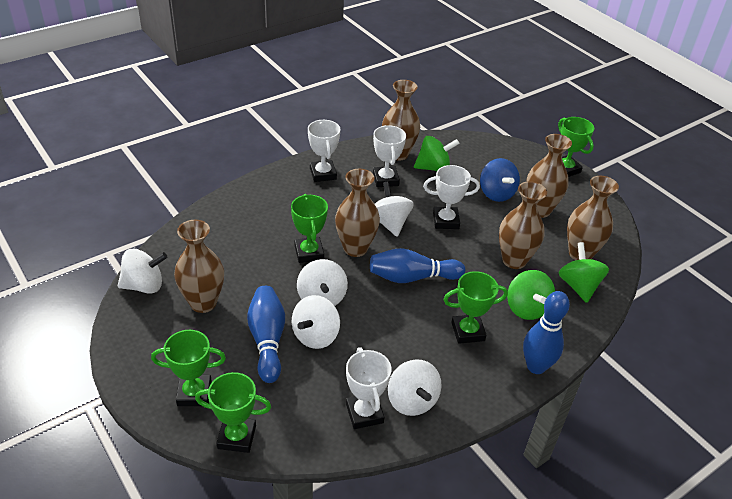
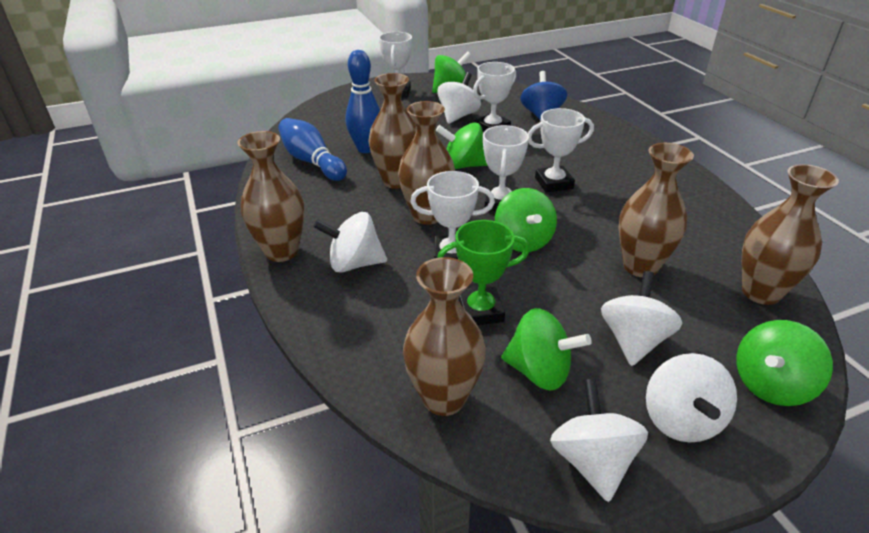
blue bowling pin: [247,286,285,383] [370,248,465,283] [523,291,570,374] = 3 -> [278,118,347,181] [346,50,380,153] = 2
green spinning top: [414,136,459,171] [507,270,555,320] [559,242,609,303] = 3 -> [432,51,471,93] [436,123,488,169] [495,188,557,252] [501,308,592,390] [736,320,833,406] = 5
green trophy: [151,330,226,406] [195,372,271,453] [291,194,328,263] [443,271,508,344] [558,117,594,177] = 5 -> [437,220,530,325] = 1
white trophy: [308,120,340,182] [346,347,392,429] [373,125,406,187] [423,165,480,229] = 4 -> [379,32,412,97] [410,171,495,259] [473,62,516,132] [483,125,529,211] [528,108,594,193] = 5

